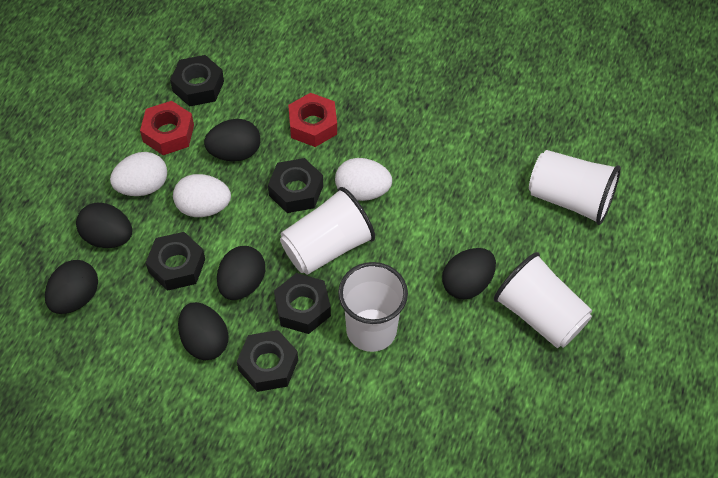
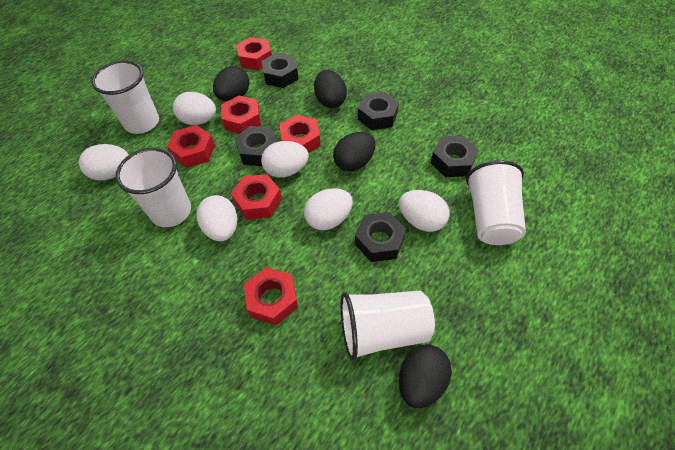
black egg: [45,260,98,314] [76,203,132,248] [178,302,228,360] [204,119,261,161] [217,246,265,300] [442,248,496,299] = 6 -> [213,66,249,101] [314,70,347,108] [333,132,376,172] [399,344,452,408] = 4
red nut: [140,101,194,155] [288,93,337,147] = 2 -> [167,125,215,168] [221,95,261,134] [231,174,282,220] [236,37,272,70] [244,267,298,325] [279,115,320,153] = 6
white egg: [110,152,167,196] [173,174,231,217] [335,158,392,201] = 3 -> [79,144,129,180] [173,92,216,125] [197,195,237,241] [261,141,309,178] [304,188,353,230] [399,190,450,232] = 6

